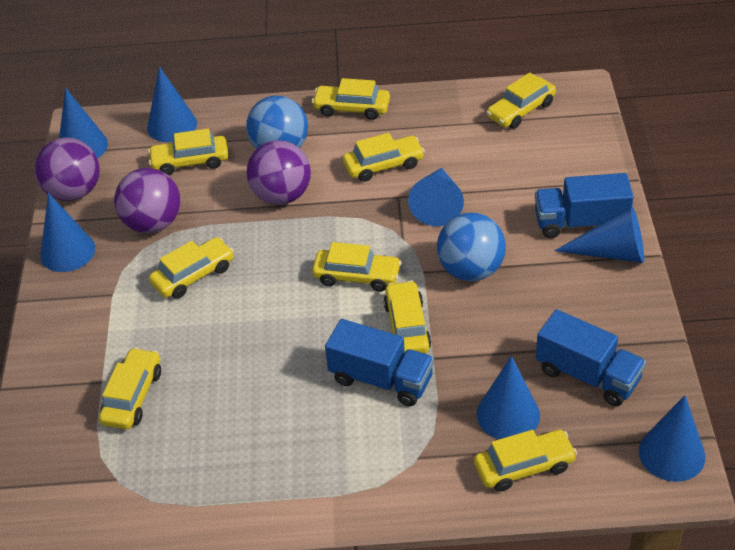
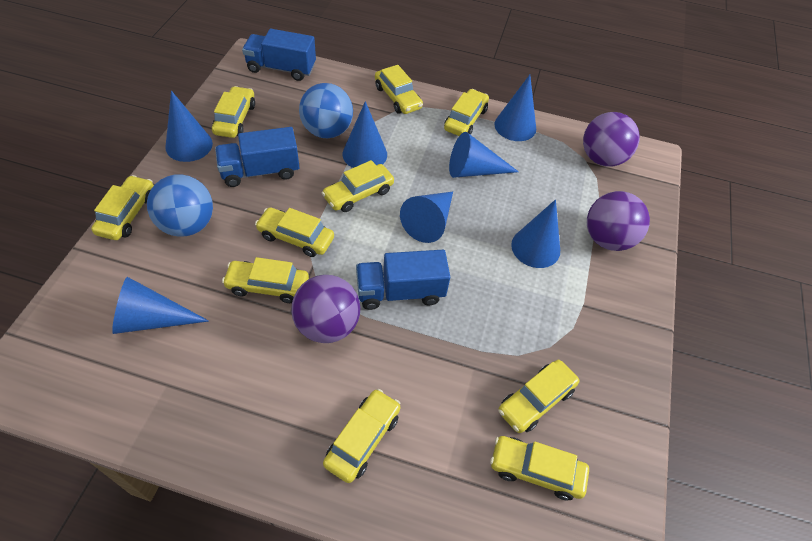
yellow car: [99,348,161,429] [148,128,228,175] [149,237,234,299] [312,78,390,120] [312,242,401,292] [343,133,425,182] [384,281,431,354] [474,430,577,492] [486,72,556,129] = 9 -> [91,175,154,240] [212,86,255,138] [222,257,309,303] [255,207,334,257] [322,160,394,212] [323,389,401,483] [375,65,423,114] [444,89,489,136] [490,436,589,500] [498,360,579,433] = 10

